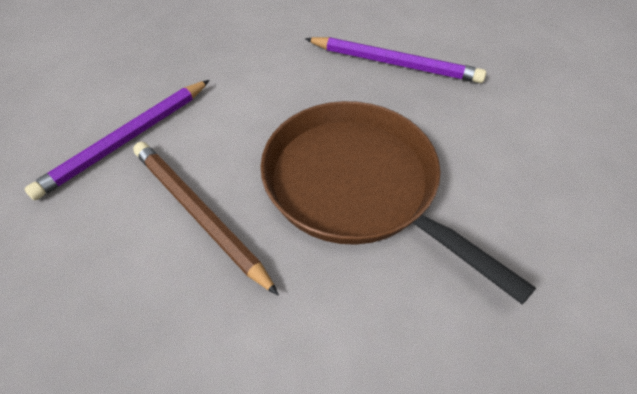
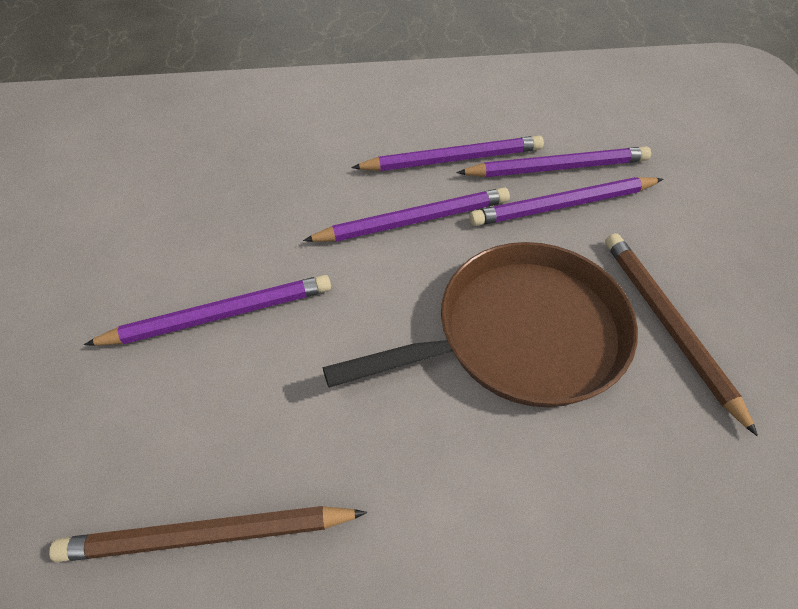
brown pencil: [133,142,279,295] = 1 -> [49,506,367,562] [605,233,758,436] = 2
purple pencil: [25,80,210,200] [305,37,486,83] = 2 -> [84,275,331,346] [303,187,510,242] [351,135,544,171] [456,146,651,177] [469,177,663,226] = 5

